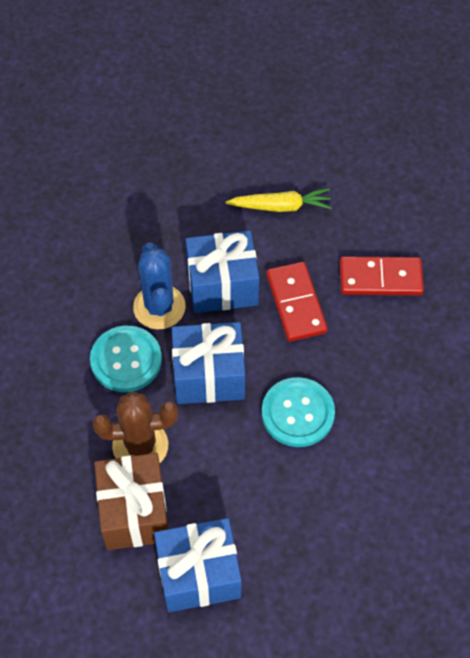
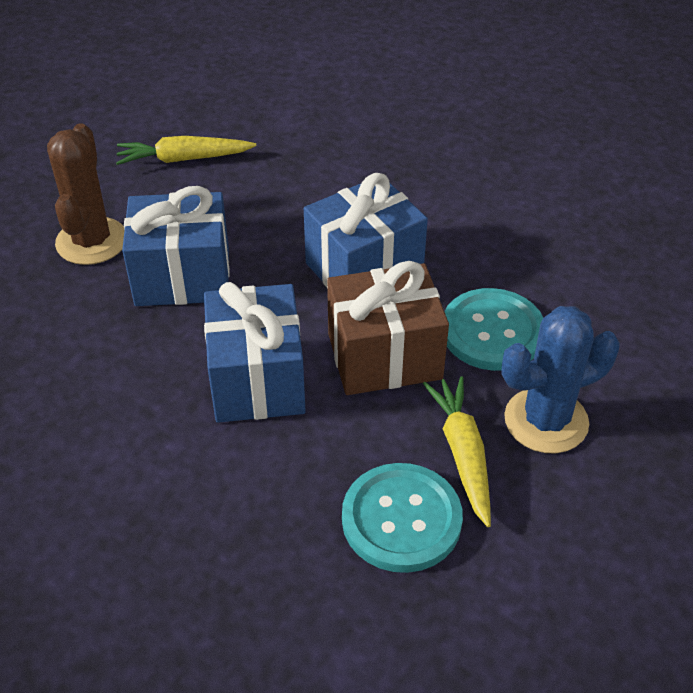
red domino: [266,262,328,342] [340,257,424,295] = 2 -> none = 0
yellow carrot: [225,188,332,212] = 1 -> [116,136,257,165] [423,376,491,527] = 2

